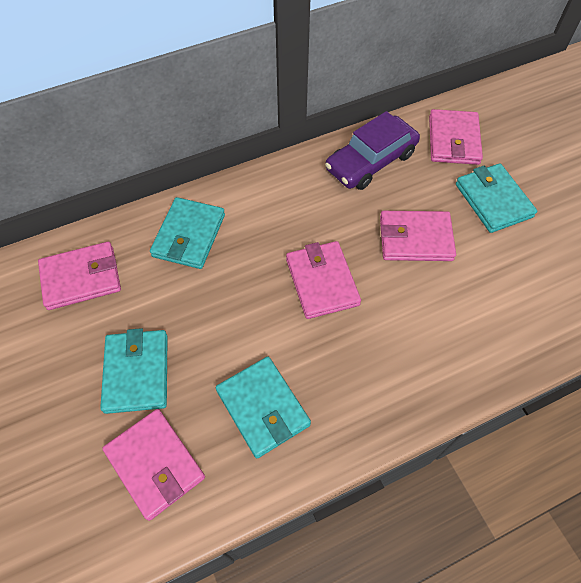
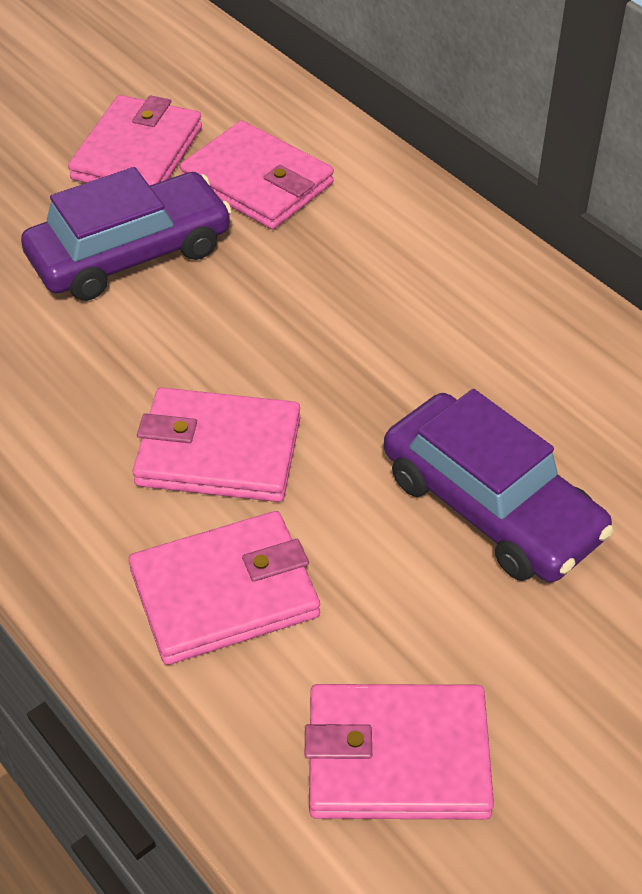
purple car: [325,111,420,190] = 1 -> [21,167,232,301] [384,389,614,582] = 2
turquoise wallet: [100,328,168,414] [150,197,225,269] [216,357,311,458] [456,163,537,233] = 4 -> none = 0

